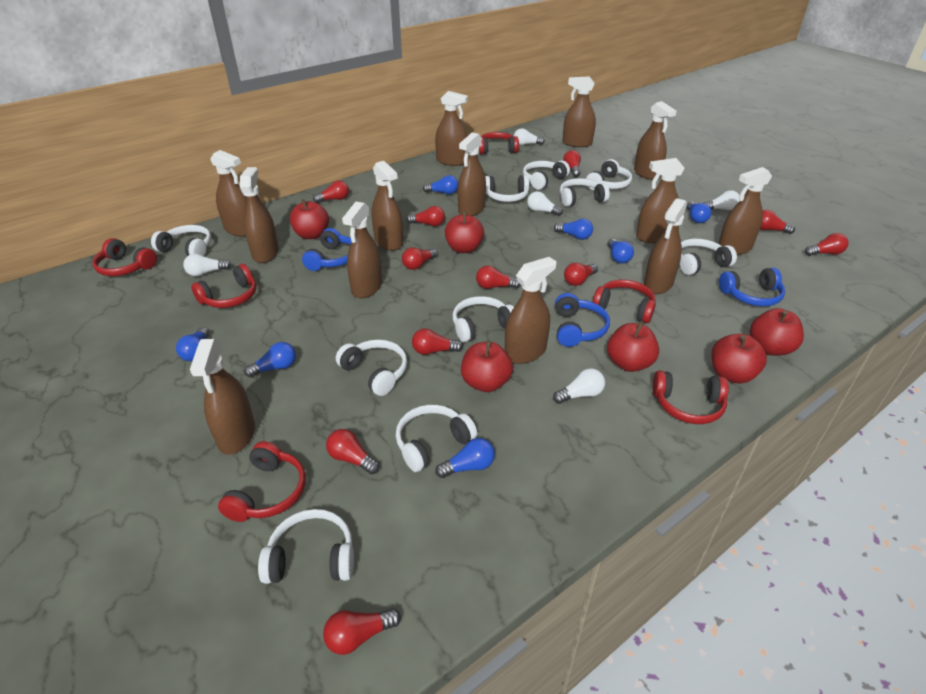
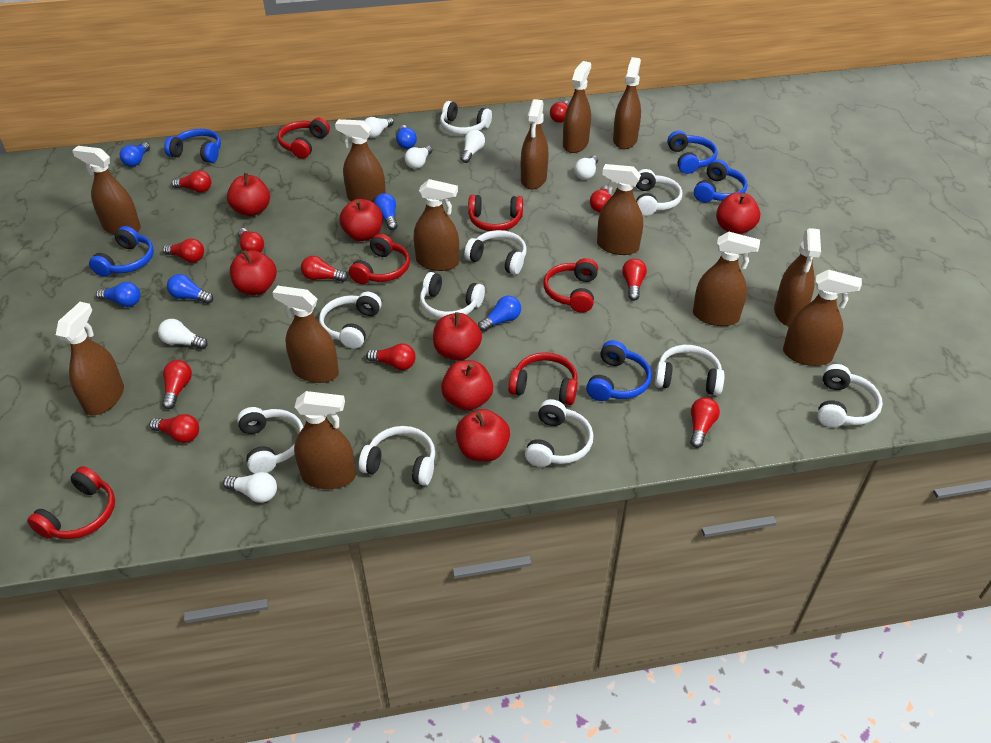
blue headphones: [302,228,351,271] [555,293,610,347] [719,268,785,306] = 3 -> [89,226,154,277] [164,129,221,163] [586,340,652,401] [667,131,718,174] [694,159,747,203] = 5
blue light bulb: [176,327,209,361] [244,342,296,377] [423,175,458,195] [435,438,495,478] [554,219,593,240] [607,239,634,263] [686,202,711,223] = 7 -> [96,282,140,307] [119,142,150,167] [167,274,213,304] [374,193,398,230] [396,125,417,149] [478,296,521,332] = 6
red apple: [290,199,329,239] [445,211,484,253] [461,340,513,392] [607,322,659,372] [711,334,767,384] [750,308,804,356] = 6 -> [227,173,270,216] [230,250,277,295] [339,199,383,241] [433,312,482,361] [441,361,493,411] [456,409,510,462] [716,193,760,234] = 7
white light bulb: [183,254,231,276] [514,128,545,145] [527,191,563,216] [553,368,605,404] [704,190,740,210] = 5 -> [158,319,208,349] [223,472,277,503] [364,117,394,138] [405,145,432,169] [461,130,485,163] [574,155,598,180] = 6

